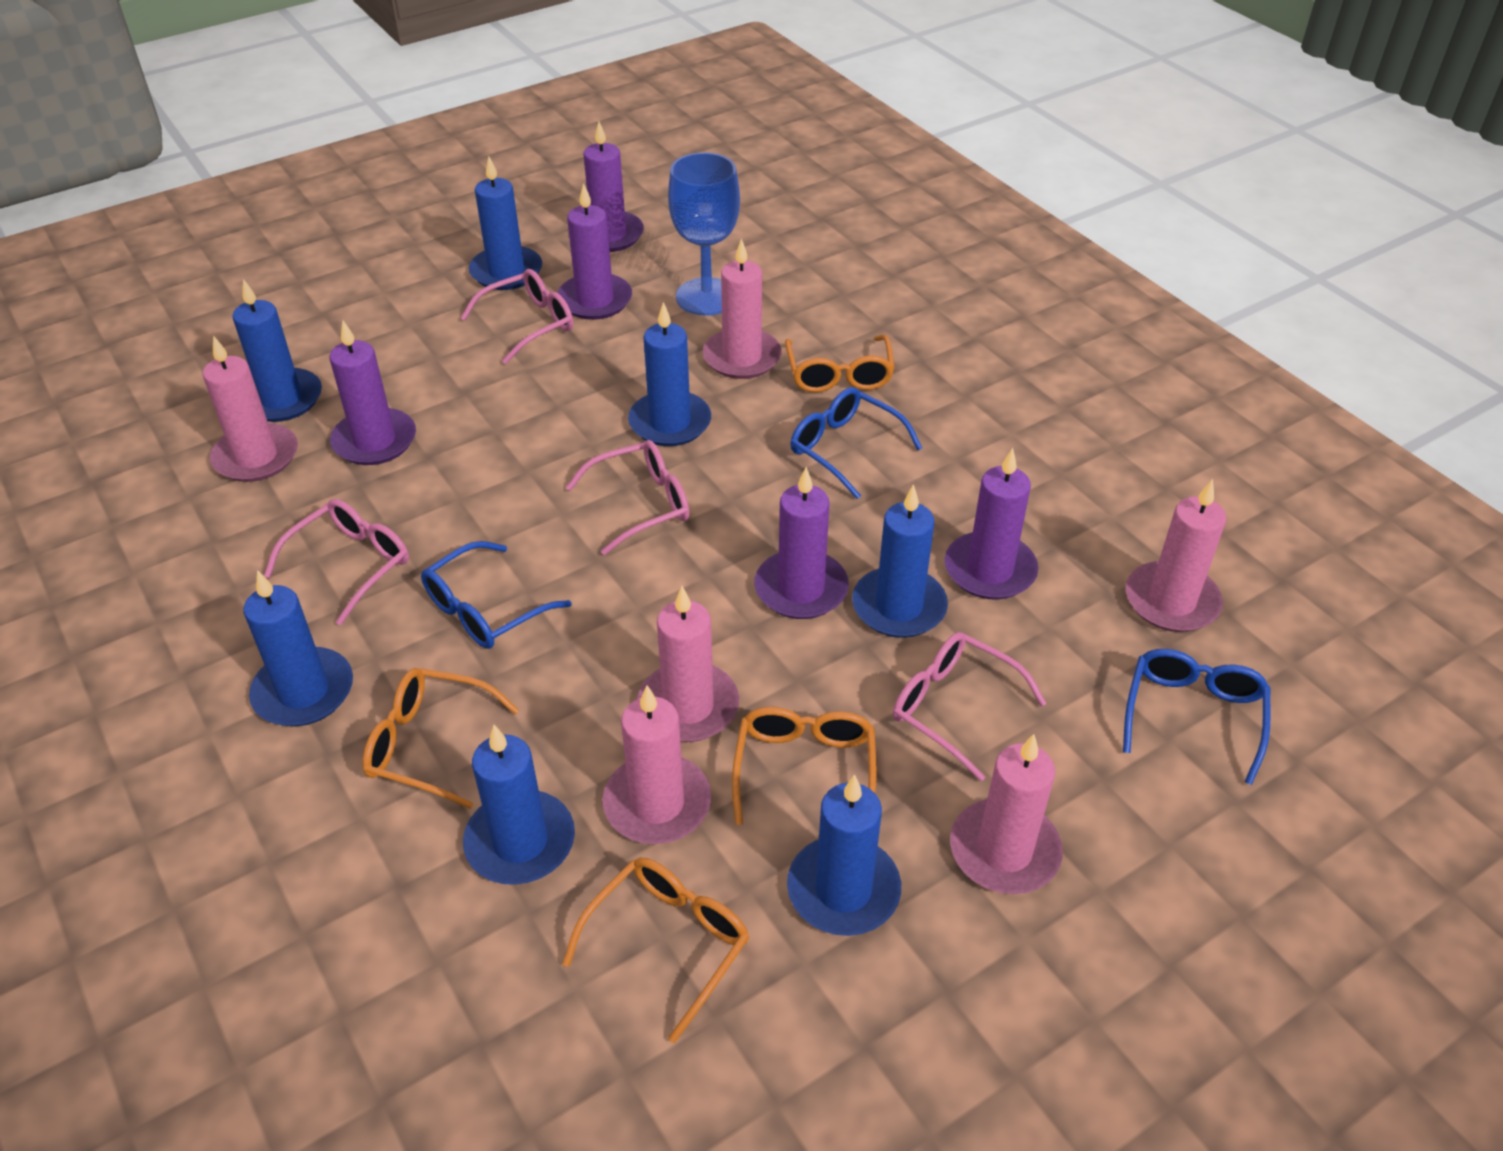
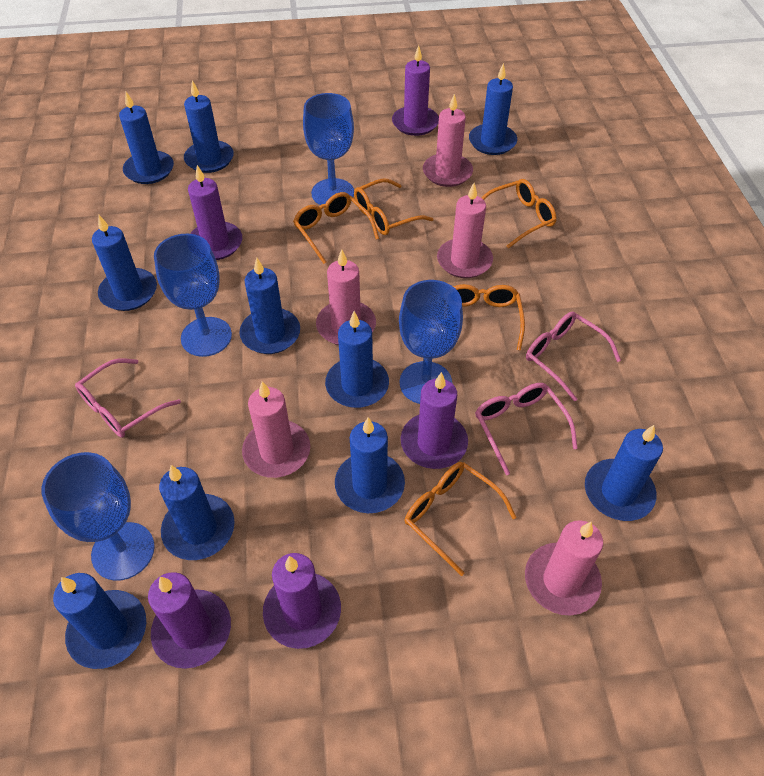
blue candle: [232,279,322,422] [244,570,353,726] [463,725,575,885] [469,156,542,290] [628,302,711,446] [787,774,901,936] [852,484,948,638] = 7 -> [53,573,146,669] [92,215,157,311] [119,92,174,184] [159,465,235,560] [184,80,234,173] [239,257,300,354] [325,311,389,408] [335,417,405,513] [469,63,517,155] [585,425,663,521] = 10
blue glasses: [421,541,572,649] [790,387,922,499] [1123,649,1271,785] = 3 -> none = 0
blue goblet: [668,152,740,316] = 1 -> [42,452,155,581] [154,234,232,357] [303,93,354,205] [399,280,463,404] = 4
orange glasses: [363,668,519,809] [563,858,749,1043] [732,707,877,825] [785,335,895,392] = 4 -> [293,192,379,264] [354,178,433,235] [405,462,517,576] [453,284,525,351] [482,179,556,249] = 5
pink candle: [203,335,298,482] [602,685,711,844] [637,586,739,742] [703,238,781,379] [950,734,1063,894] [1126,479,1226,632] = 6 -> [242,381,310,478] [316,249,376,345] [423,94,473,187] [437,183,493,278] [525,520,603,615] = 5
pink glasses: [264,499,409,625] [461,269,573,364] [566,440,689,555] [893,632,1047,781] = 4 -> [75,358,181,438] [475,383,578,475] [526,312,621,402] = 3

